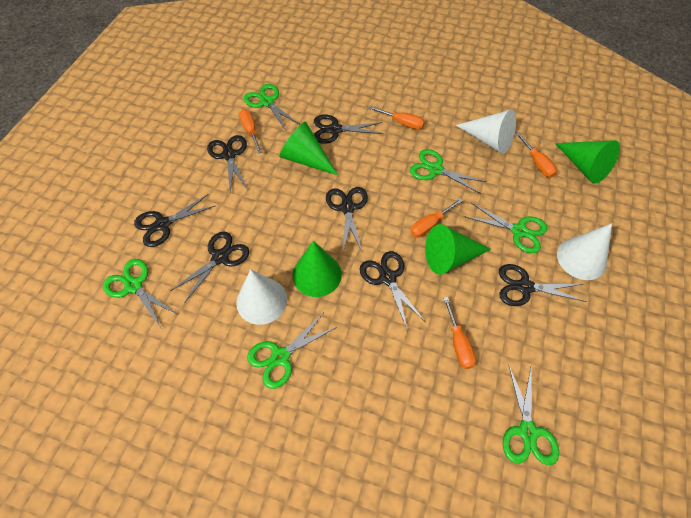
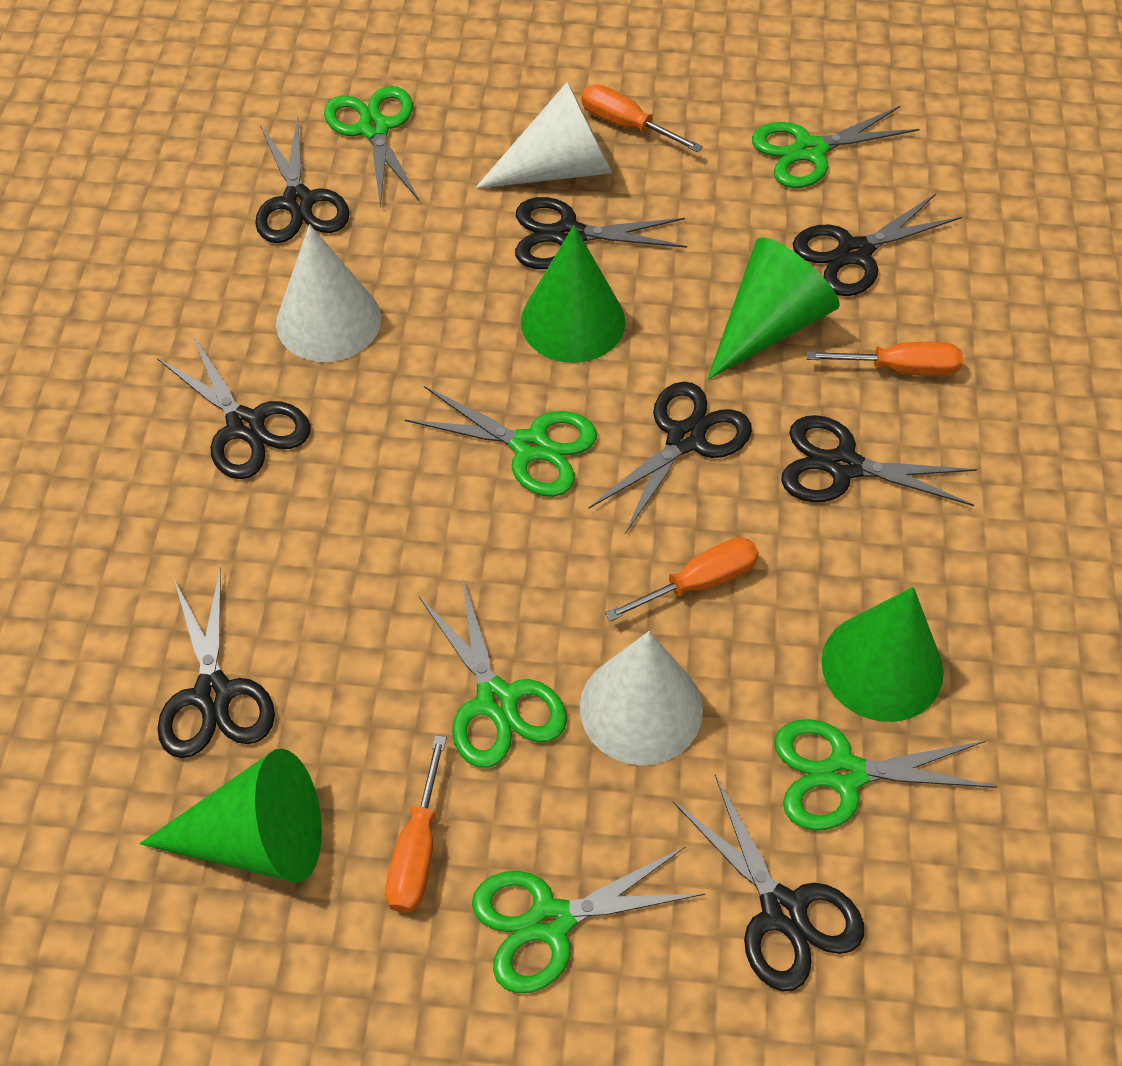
black scissors: [134,194,215,247] [170,231,249,303] [207,135,248,191] [314,114,383,144] [326,187,368,251] [360,251,425,328] [499,264,587,306] = 7 -> [157,336,311,479] [157,567,275,758] [255,117,350,243] [515,197,687,269] [589,382,752,534] [673,775,864,991] [781,415,977,506] [793,194,962,296] = 8
orange screwdriver: [239,109,262,153] [369,106,425,129] [410,198,462,237] [443,297,476,369] [516,132,557,177] = 5 -> [385,735,447,913] [581,84,703,152] [605,537,759,622] [806,342,963,376] = 4

